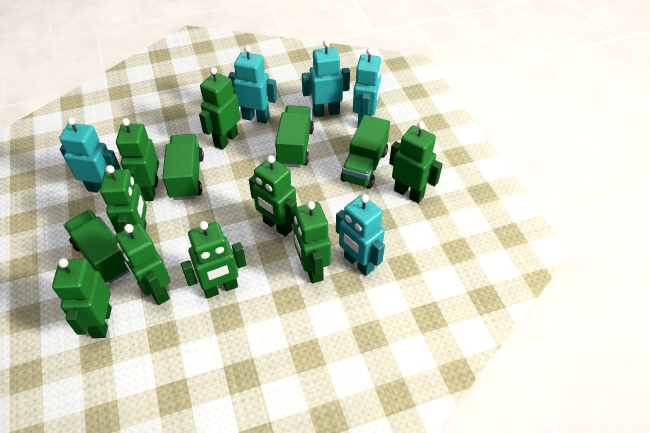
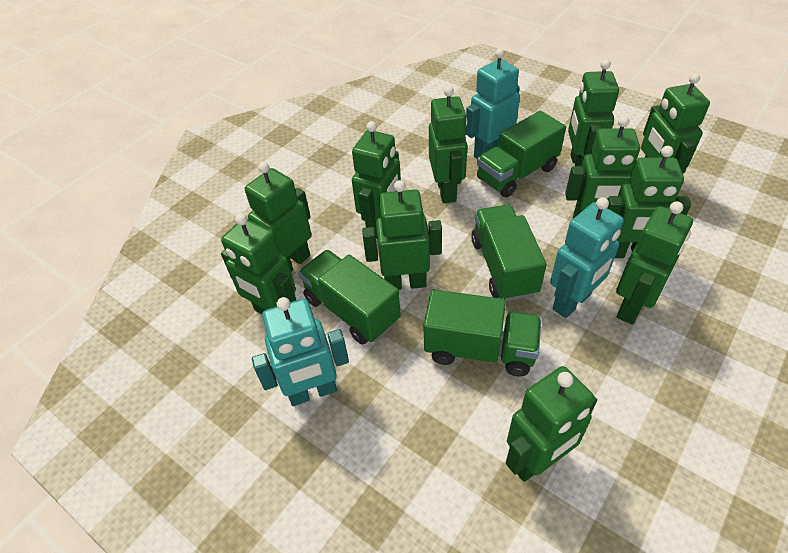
green robot: [52,258,112,338] [100,165,147,233] [115,223,170,305] [116,118,159,201] [181,221,247,299] [199,67,241,150] [249,155,297,237] [293,201,331,283] [389,122,443,203] = 9 -> [221,213,296,314] [245,162,312,272] [352,121,401,239] [362,180,442,290] [429,86,468,203] [506,366,597,482] [565,116,640,219] [568,59,619,166] [607,146,691,258] [616,201,693,324] [641,73,710,173] = 11
turquoise robot: [59,117,121,193] [228,45,277,124] [302,40,350,117] [336,194,385,276] [353,48,382,126] = 5 -> [252,297,349,406] [465,48,520,159] [550,197,624,318] = 3

